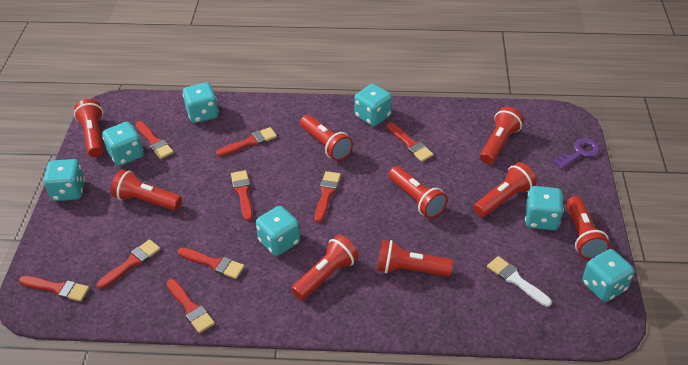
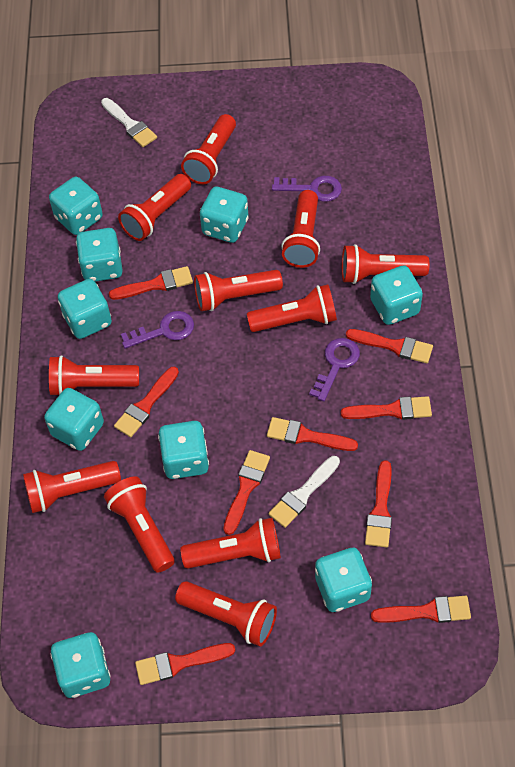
purple key: [553,139,600,169] = 1 -> [121,311,194,349] [272,176,342,202] [309,338,360,402] = 3
red flashlight: [74,99,103,157] [111,169,182,211] [291,235,359,300] [300,115,353,161] [377,240,453,277] [388,166,448,219] [473,162,537,217] [480,107,524,164] [566,196,610,260] = 9 -> [23,461,121,513] [49,355,139,395] [104,476,175,573] [118,174,191,241] [175,581,277,646] [180,518,281,568] [181,114,236,184] [194,270,283,311] [247,284,337,332] [281,190,320,268] [342,244,429,284] = 11
turquoise dice: [44,159,85,201] [102,122,144,166] [183,83,219,123] [256,206,300,256] [354,84,392,126] [525,186,564,230] [582,249,634,302] = 7 -> [44,388,104,451] [49,177,103,235] [50,632,110,698] [58,279,112,339] [76,228,123,282] [158,421,209,479] [200,187,249,243] [315,548,372,612] [370,265,423,325] = 9
white brush: [487,256,552,307] = 1 -> [101,98,157,147] [269,456,340,528] = 2

